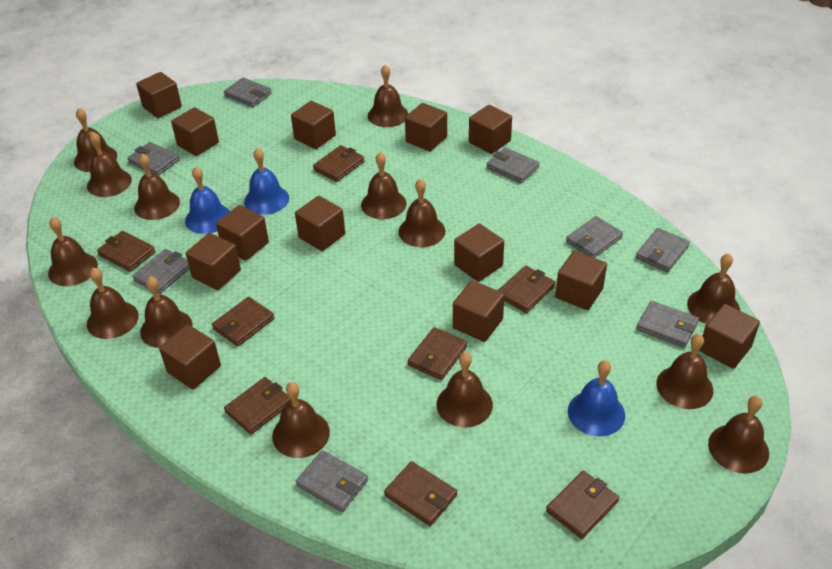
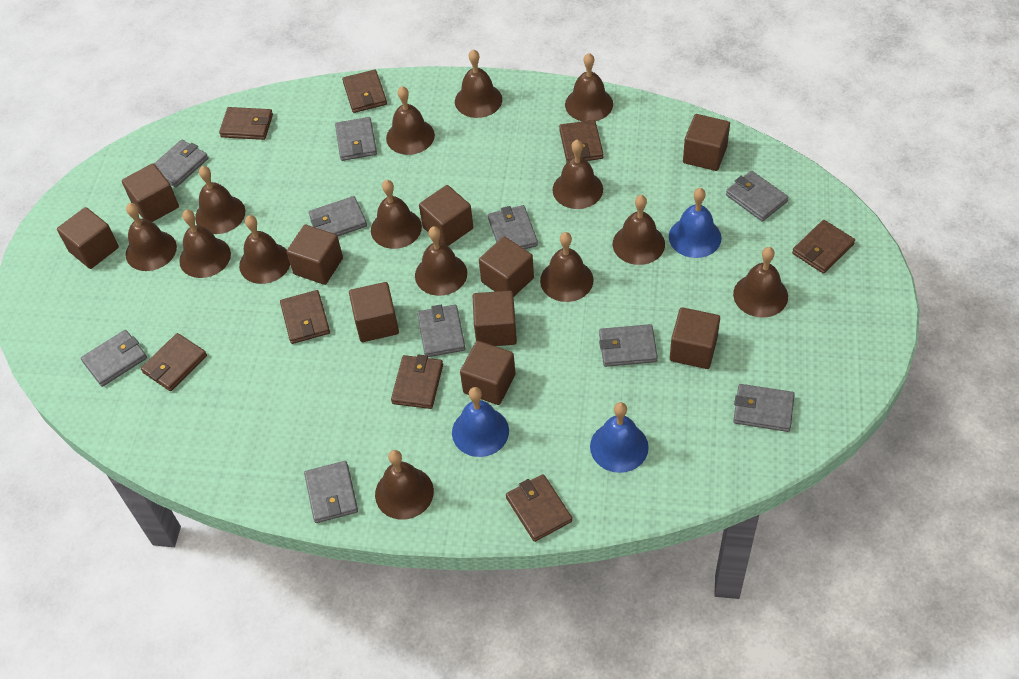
brown cube: [136,72,182,118] [159,325,221,389] [171,107,219,156] [186,233,241,290] [216,205,269,261] [291,101,336,149] [295,196,345,251] [405,103,447,151] [453,280,504,342] [454,224,504,282] [469,105,512,154] [555,251,607,310] [699,304,760,369] = 13 -> [57,207,119,269] [122,163,179,222] [287,225,343,285] [349,282,399,342] [419,185,473,246] [460,341,516,405] [473,291,517,346] [479,236,534,297] [670,307,720,369] [683,114,730,171] = 10
grey wallet: [127,142,180,176] [132,249,190,294] [224,78,272,107] [296,450,368,512] [487,148,540,183] [566,216,623,258] [636,228,690,272] [636,301,699,348] = 8 -> [81,330,147,387] [154,140,208,187] [304,461,358,523] [309,196,367,236] [335,117,377,161] [417,305,465,357] [488,205,538,249] [599,324,658,367] [726,171,789,222] [733,384,795,432] = 10

